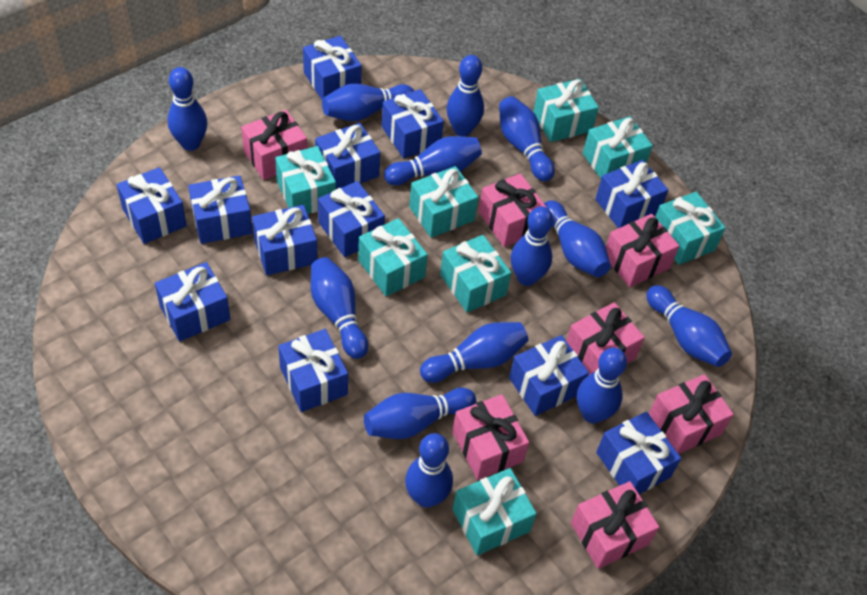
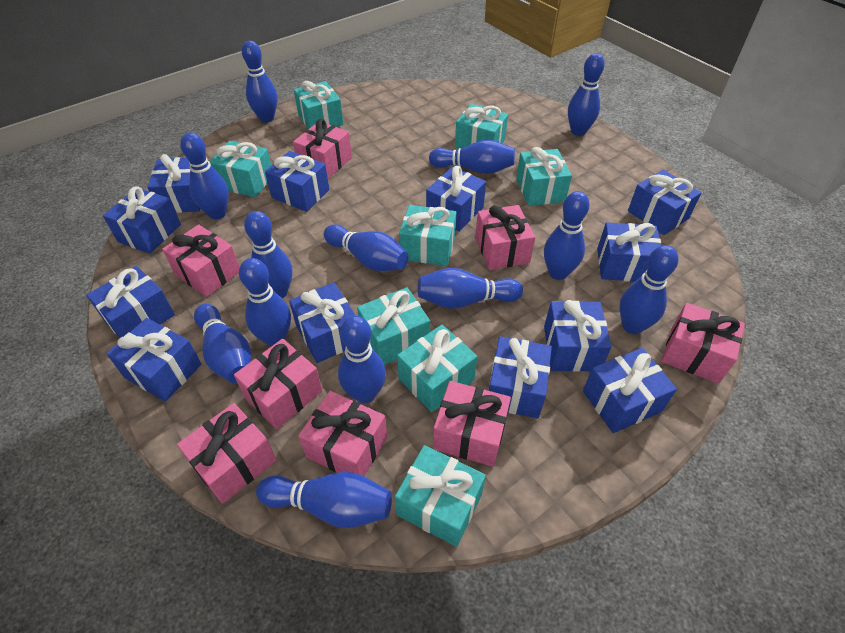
pink gift: [241,110,307,180] [452,394,529,480] [478,173,547,247] [566,302,645,375] [571,481,659,569] [606,214,679,287] [649,374,734,454] = 7 -> [162,224,240,297] [177,403,277,504] [234,339,322,429] [293,119,352,179] [298,391,387,476] [433,381,511,467] [475,205,535,270] [661,303,745,384] = 8

